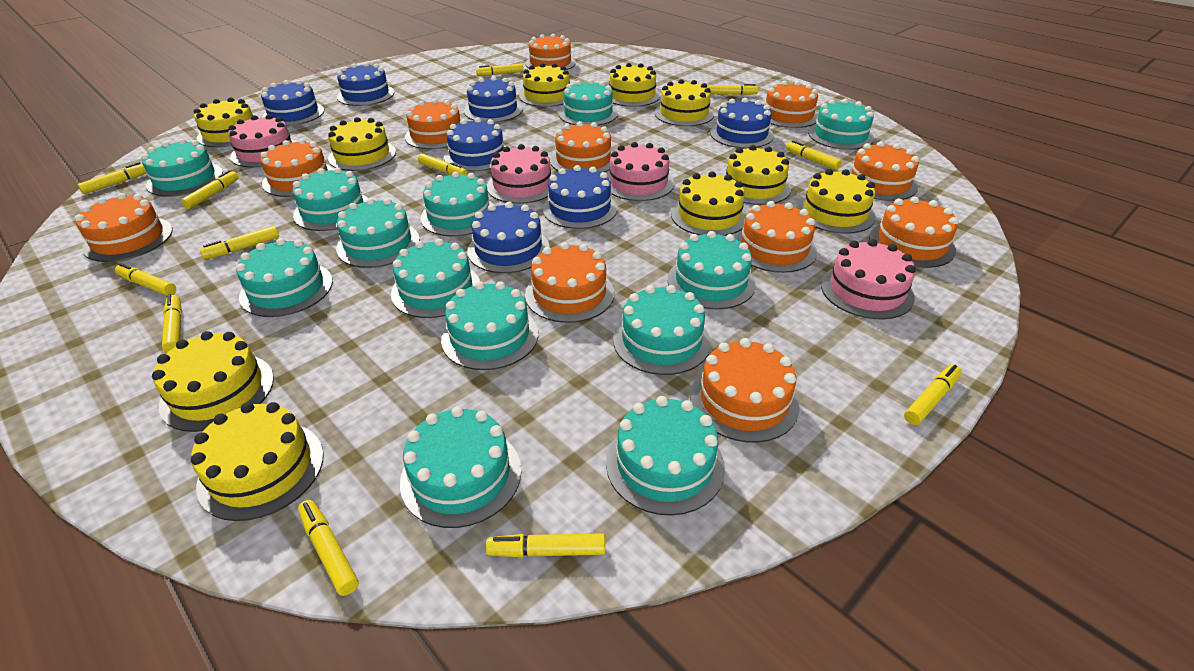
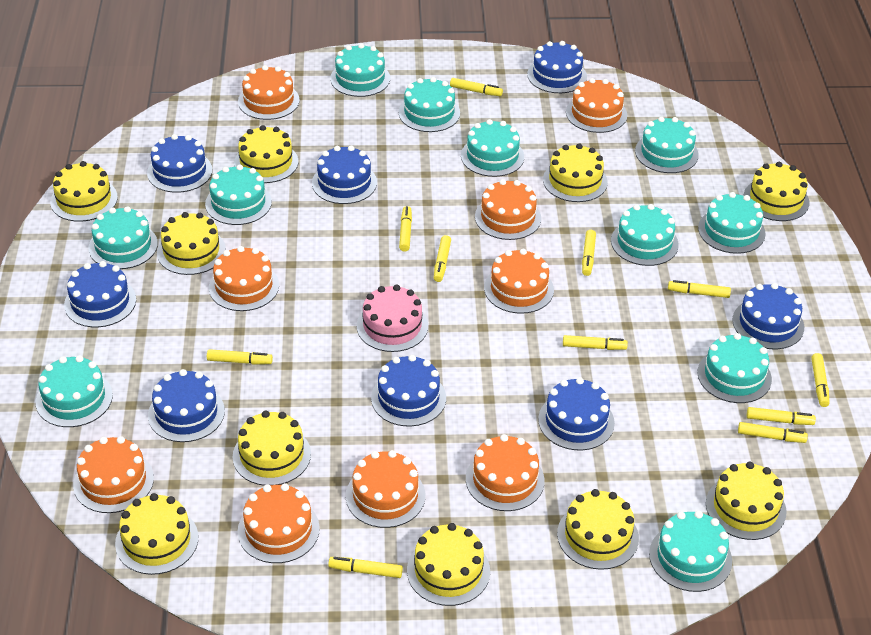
blue cake: [261,80,324,126] [337,62,394,106] [444,117,506,172] [464,76,523,122] [467,202,550,273] [543,165,618,229] [710,98,774,148] = 7 -> [64,261,136,327] [147,134,212,193] [148,369,225,442] [312,146,377,204] [371,355,446,426] [527,41,587,93] [538,377,615,450] [732,283,804,349] = 8
orange cake: [75,193,173,262] [260,139,334,197] [405,99,461,149] [525,34,576,70] [525,242,614,323] [550,121,612,172] [690,338,799,443] [735,201,817,273] [765,81,818,128] [849,141,919,201] [869,197,959,268] = 11 -> [73,436,154,513] [209,246,279,311] [238,65,300,120] [238,483,320,563] [346,450,425,528] [466,434,545,511] [475,179,541,240] [484,249,554,314] [566,78,627,133] = 9
pink cake: [228,114,297,168] [487,144,552,204] [607,142,674,201] [821,239,916,319] = 4 -> [357,285,428,352] = 1
turquoise cake: [141,139,223,197] [236,238,333,317] [292,167,368,231] [336,198,420,268] [391,238,480,318] [400,406,521,528] [420,171,494,236] [441,281,538,370] [559,79,618,126] [606,396,725,516] [613,285,711,375] [667,231,756,309] [808,99,874,150] = 13 -> [36,355,113,427] [88,206,158,269] [205,165,272,225] [330,43,390,97] [399,77,460,132] [461,119,524,177] [611,204,679,266] [635,117,699,173] [649,511,732,592] [697,333,772,403] [698,192,766,254] = 11
yellow marker: [78,162,146,194] [115,263,176,296] [162,294,182,353] [181,170,239,209] [200,226,279,260] [298,500,359,596] [418,154,468,175] [476,64,523,76] [486,533,605,558] [708,84,759,95] [786,141,841,170] [904,365,962,425] = 12 -> [207,349,273,365] [328,557,403,578] [399,206,412,252] [434,235,451,282] [450,78,503,96] [563,335,628,350] [582,230,596,276] [668,280,731,298] [738,422,808,443] [747,407,816,425] [811,353,830,407] = 11

